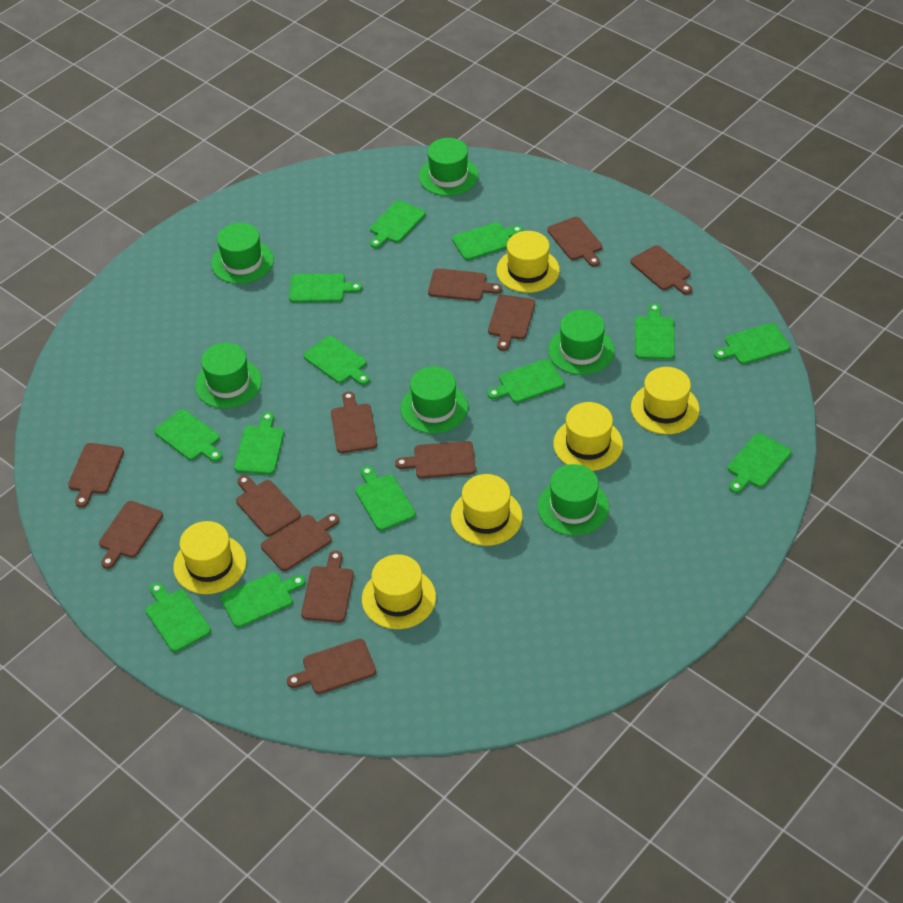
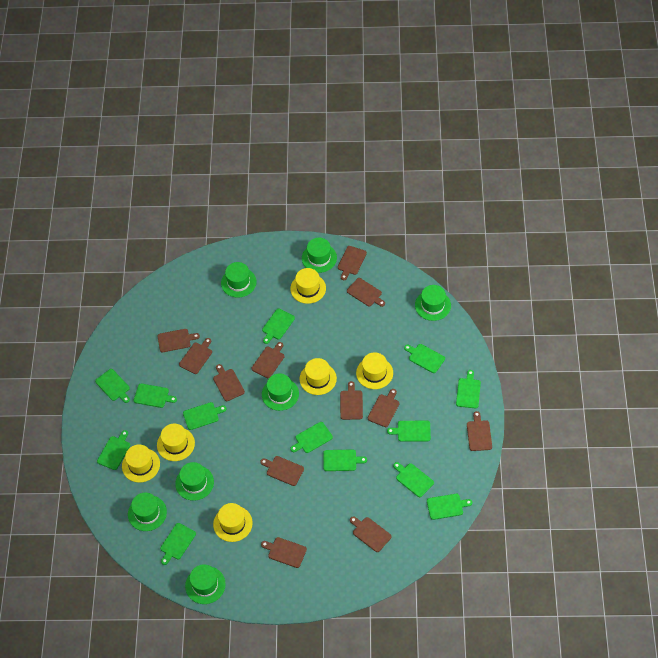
green hat: [195,343,262,409] [211,223,274,284] [400,366,468,434] [419,138,479,196] [537,464,609,536] [548,310,615,375] = 6 -> [128,493,167,531] [175,462,214,501] [185,564,226,604] [221,262,256,298] [262,374,299,411] [302,238,337,273] [415,285,451,321] = 7

